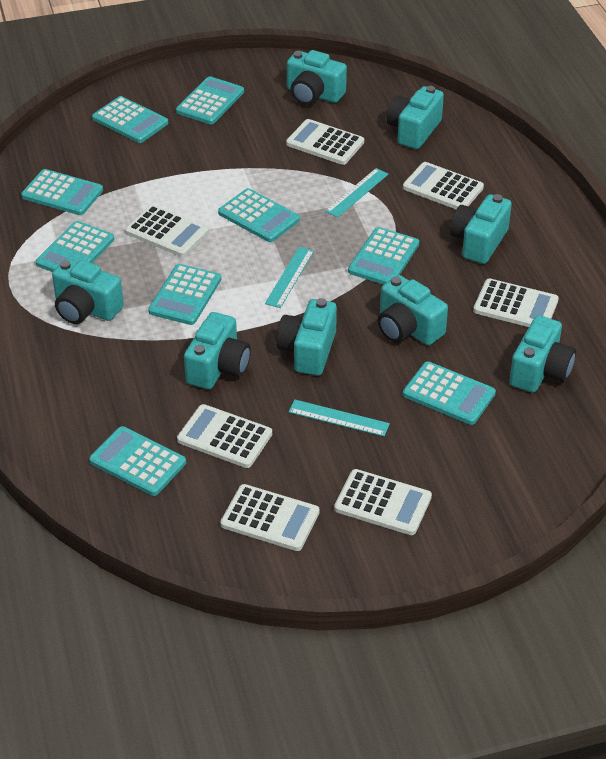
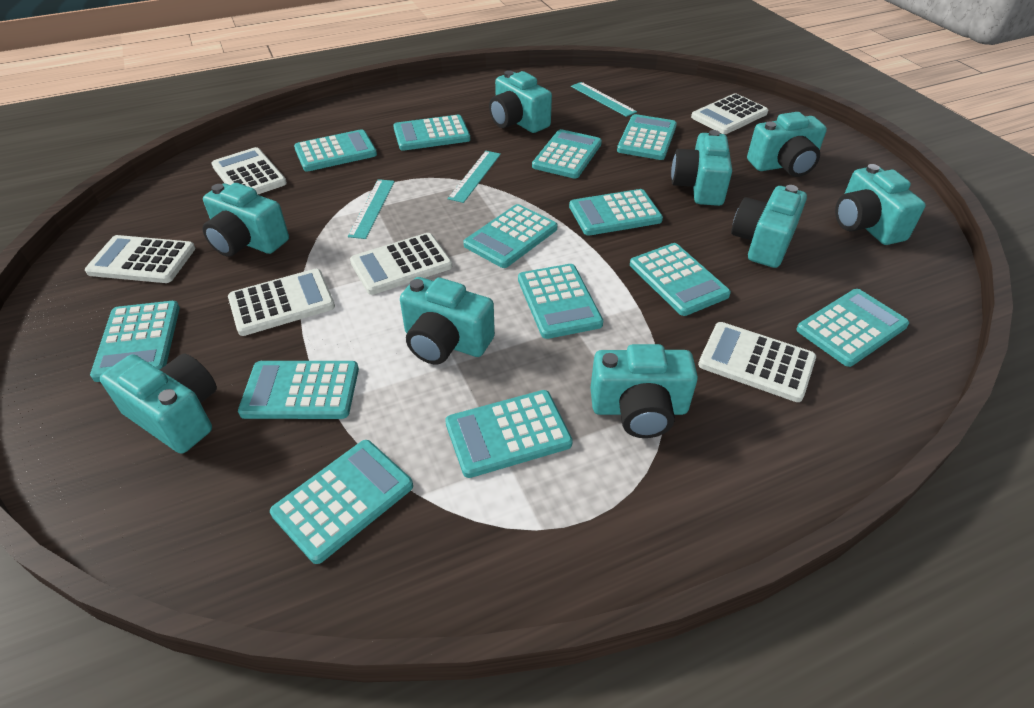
turquoise calculator: [21,169,103,215] [36,221,114,272] [89,426,186,496] [92,96,168,143] [148,264,221,325] [176,76,244,125] [218,188,300,242] [348,227,419,285] [403,361,496,425] = 9 -> [90,301,180,382] [238,361,359,419] [270,440,413,564] [294,129,377,171] [393,115,470,151] [445,390,573,478] [463,204,557,268] [518,264,603,339] [532,129,602,179] [569,189,663,236] [617,114,677,160] [630,243,731,316] [796,289,909,367] = 13
turquoise camera: [52,259,124,324] [184,312,251,389] [277,298,337,376] [287,50,347,105] [378,275,448,345] [387,86,444,149] [450,194,512,264] [509,315,576,393] = 8 -> [100,353,217,454] [202,183,289,257] [400,277,495,364] [489,70,552,133] [590,344,698,438] [671,130,732,206] [731,185,807,268] [747,112,827,177] [835,164,926,245] = 9
white calculator: [125,205,209,257] [177,404,272,468] [220,484,320,551] [286,119,364,165] [334,469,432,535] [403,162,484,209] [473,279,559,327] = 7 -> [85,235,196,283] [211,147,287,195] [228,269,335,336] [350,233,452,295] [691,93,768,134] [698,322,816,402] = 6

